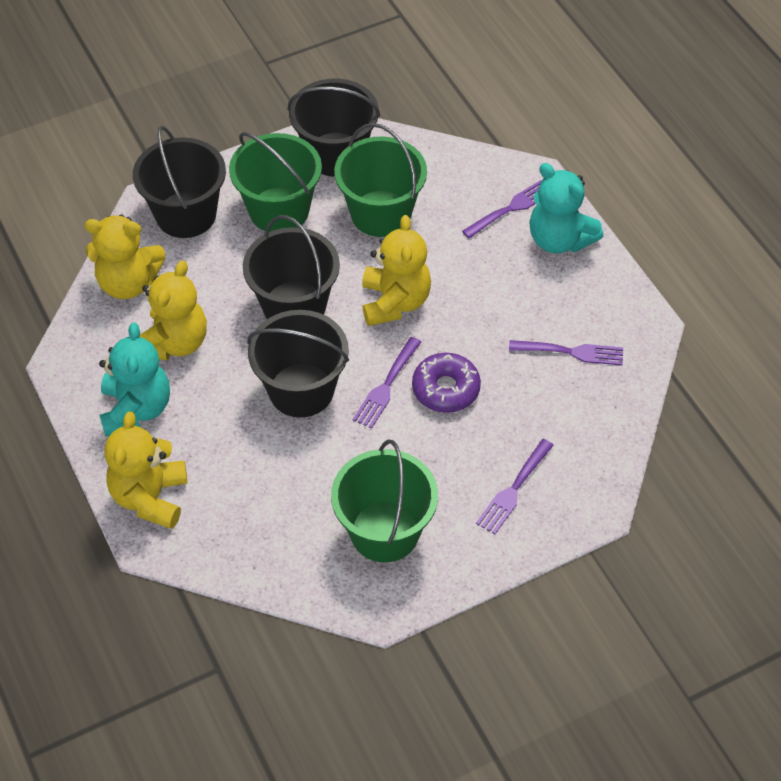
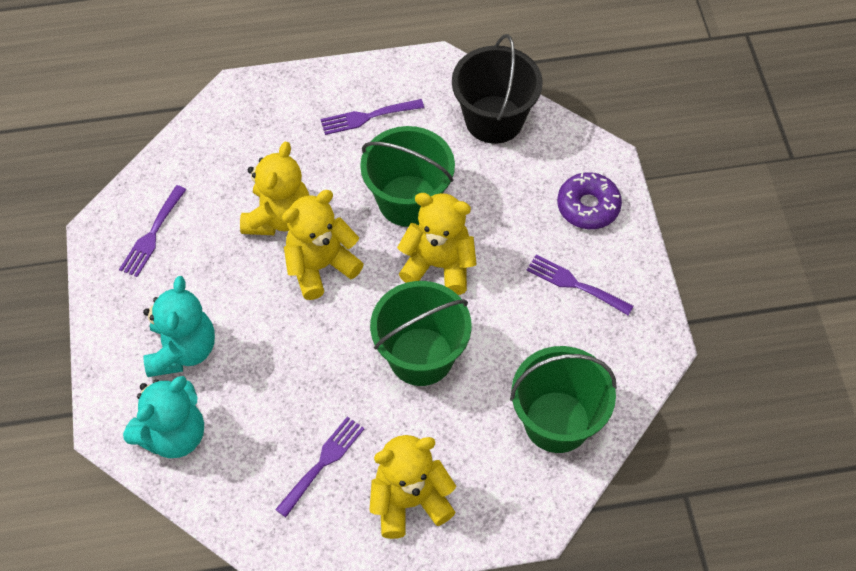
black bucket: [133,126,226,238] [243,215,340,319] [247,310,349,418] [288,79,380,176] = 4 -> [452,34,543,144] = 1

